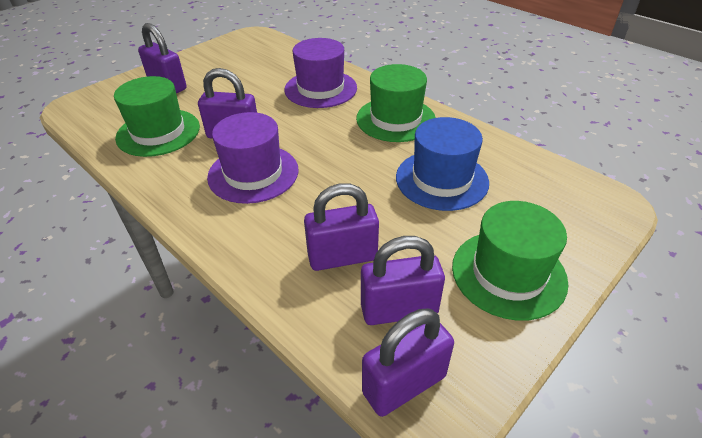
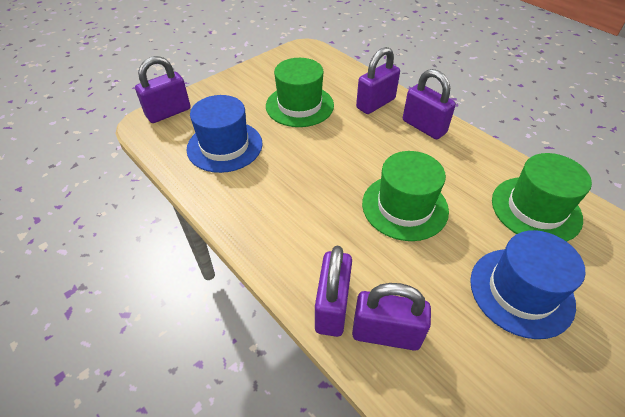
blue hat: [396,117,489,211] = 1 -> [186,95,262,173] [470,230,585,339] = 2
purple hat: [207,112,299,204] [284,38,357,108] = 2 -> none = 0

